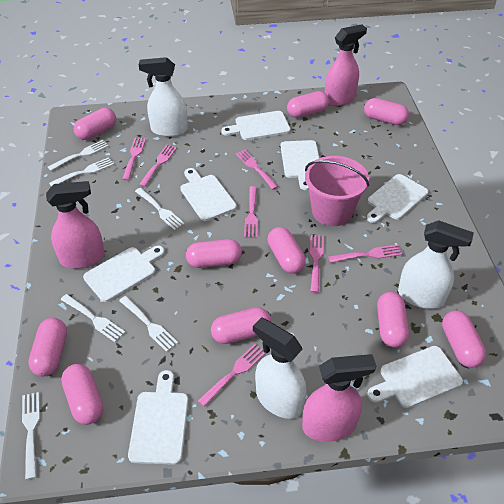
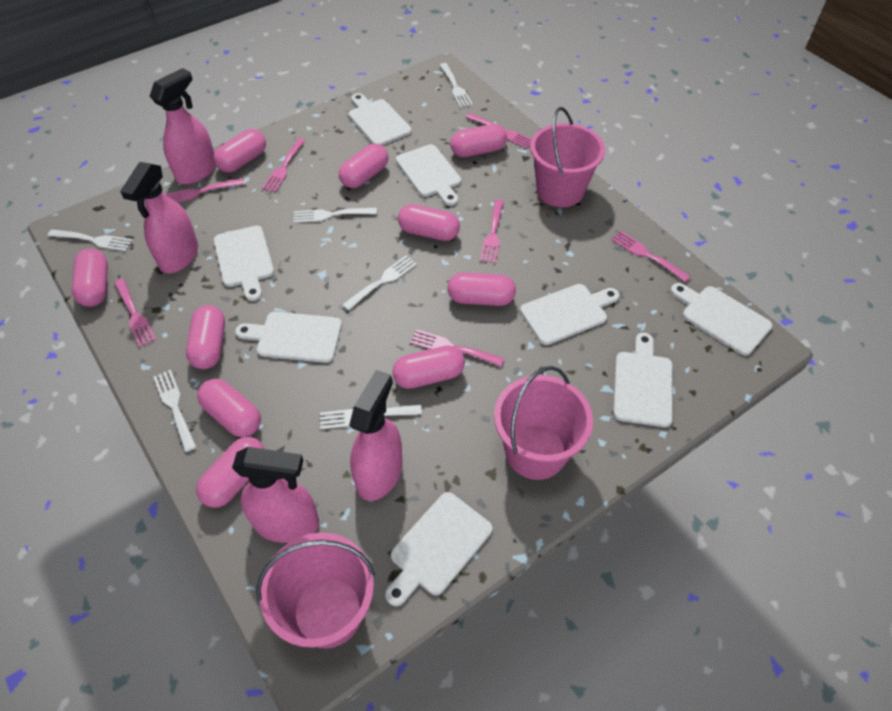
pink bucket: [305,156,369,226] = 1 -> [256,532,375,649] [494,366,593,480] [530,107,605,207] = 3
pink spray bottle: [46,181,105,269] [302,354,376,442] [325,24,367,106] = 3 -> [120,162,198,273] [150,68,216,185] [232,447,319,543] [349,370,402,501] = 4
white cutting board: [83,246,165,302] [128,370,188,465] [180,168,237,221] [221,111,291,140] [280,140,319,190] [367,174,428,223] [367,346,463,408] = 7 -> [214,226,274,301] [235,312,342,363] [349,93,412,145] [385,492,492,606] [396,144,461,206] [520,284,619,345] [613,333,673,427] [670,283,773,355] = 8
white spray bottle: [139,57,188,137] [253,317,307,419] [398,220,474,309] = 3 -> none = 0

